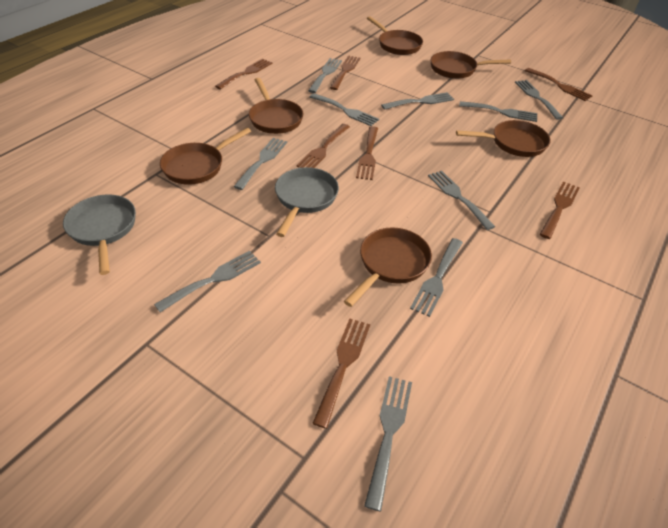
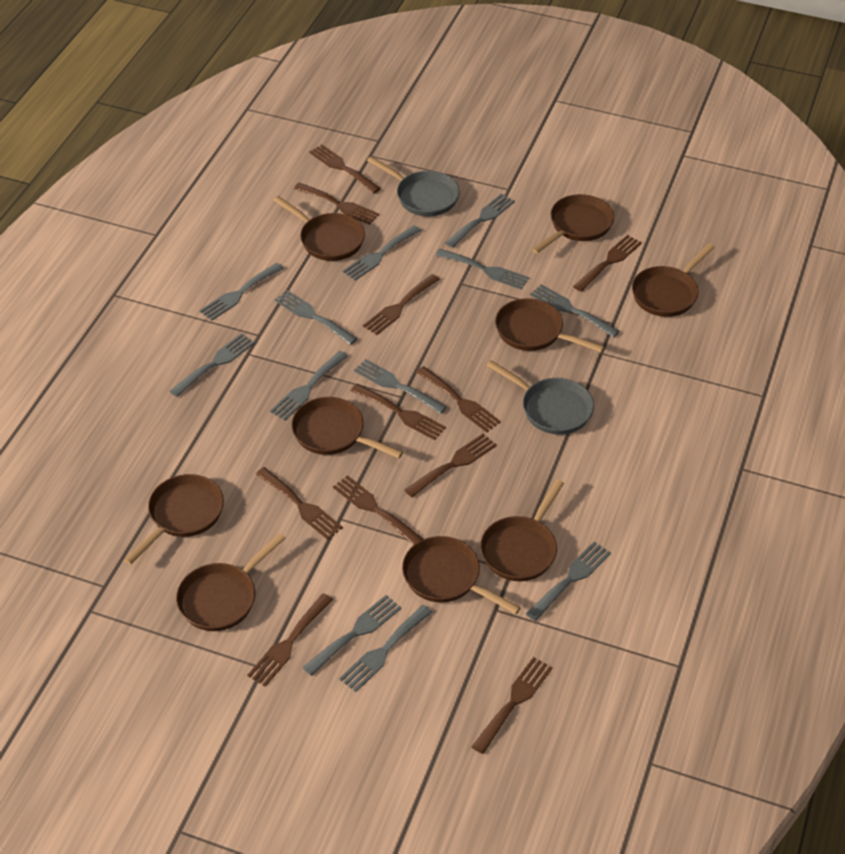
brown fork: [215,59,273,89] [296,124,350,168] [312,318,370,429] [330,55,360,90] [356,126,378,180] [525,68,593,101] [540,182,580,239] = 7 -> [247,593,333,687] [256,467,343,540] [294,183,379,225] [309,144,381,193] [333,475,423,545] [351,384,446,440] [363,274,440,335] [404,434,497,497] [416,366,501,432] [472,657,552,754] [573,235,642,292] = 11
brown pan: [160,128,251,185] [249,78,303,134] [344,228,432,307] [367,16,423,55] [430,51,511,79] [456,120,551,157] = 6 -> [124,474,224,565] [176,533,286,631] [273,196,365,261] [292,397,403,458] [402,536,521,614] [480,479,564,581] [495,298,605,352] [532,194,614,254] [632,243,715,317] = 9
grey fork: [154,251,261,313] [233,138,287,190] [308,58,342,93] [310,93,379,126] [364,376,412,511] [381,92,454,110] [410,238,463,317] [428,171,495,230] [459,101,537,122] [515,80,563,120] = 10 -> [170,333,255,397] [199,263,284,321] [270,351,348,421] [275,290,358,345] [302,595,401,676] [339,605,432,692] [342,225,421,281] [354,359,447,414] [435,249,529,290] [445,193,515,248] [526,541,611,621] [530,284,620,337] = 12

